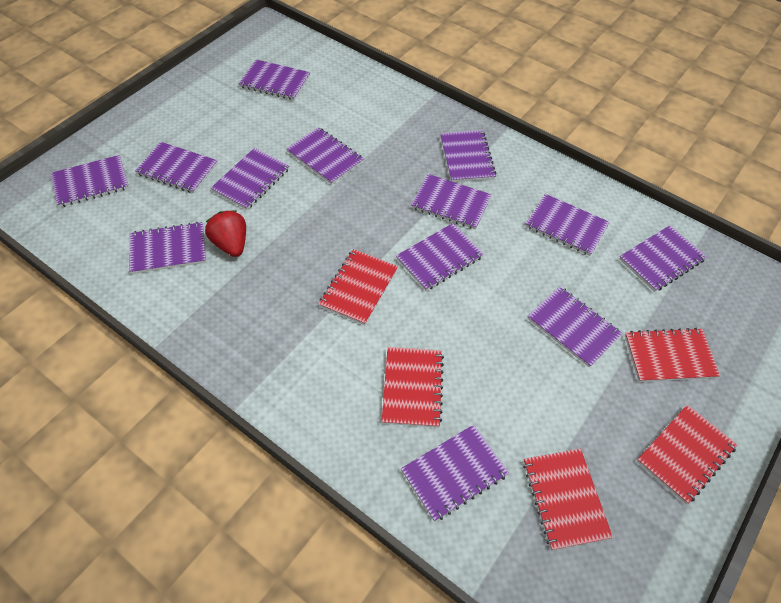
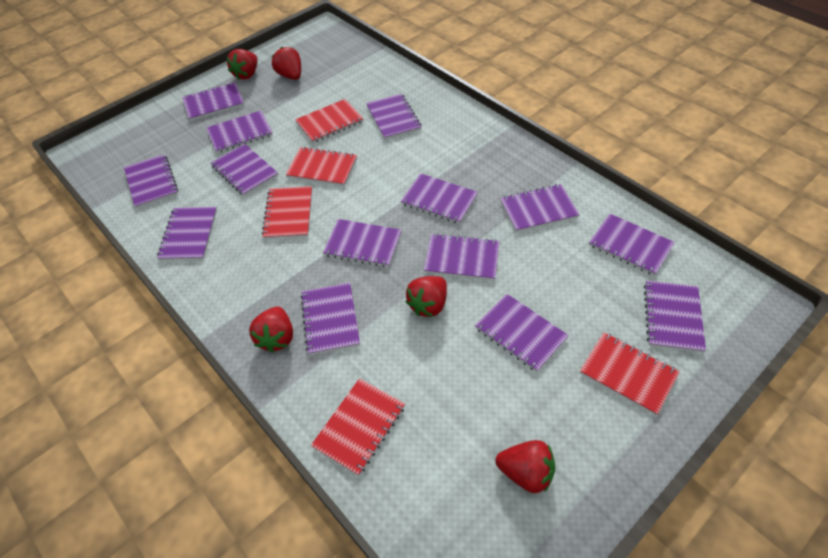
purple notebook: [51,155,129,207] [129,222,206,274] [135,142,218,193] [211,148,290,210] [238,59,310,100] [286,127,364,185] [396,223,484,291] [401,425,509,522] [411,174,492,229] [440,130,496,182] [525,194,610,256] [527,286,622,367] [619,225,707,292] = 13 -> [124,154,178,208] [157,207,217,261] [182,82,244,121] [206,111,273,153] [211,144,278,196] [301,283,360,355] [323,219,402,267] [366,94,422,140] [401,173,478,224] [424,233,500,280] [475,294,569,372] [500,184,580,232] [589,214,675,276] [644,281,706,353] = 14
red strawberry: [205,210,246,257] = 1 -> [226,49,257,80] [249,306,293,353] [272,47,301,80] [406,276,447,317] [495,440,555,493] = 5

